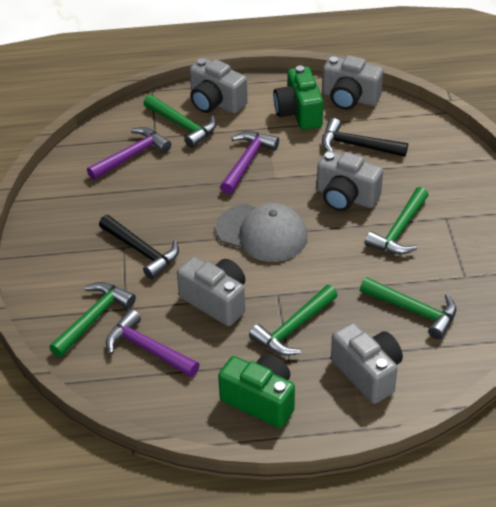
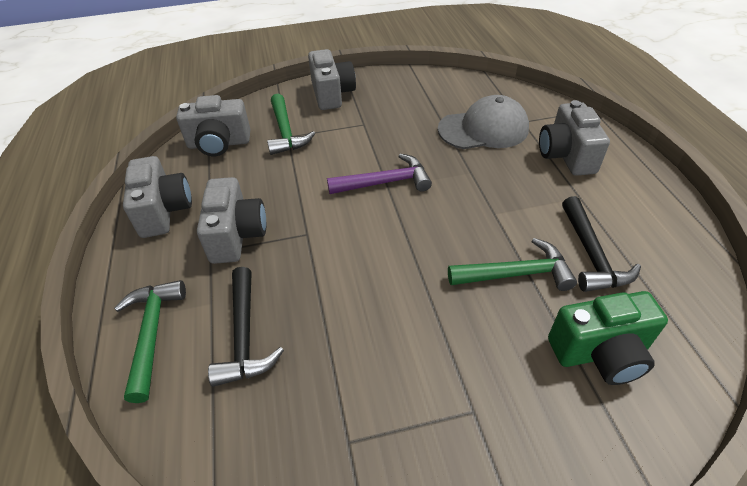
green camera: [218,354,295,428] [273,66,323,130] = 2 -> [548,291,668,385] = 1
green hammer: [49,282,136,357] [143,95,216,148] [249,285,338,356] [360,277,456,339] [365,187,428,255] = 5 -> [114,280,186,403] [267,94,315,155] [448,238,577,291] = 3
purple hammer: [87,127,171,180] [106,309,200,377] [220,131,279,194] = 3 -> [327,154,432,194] = 1

